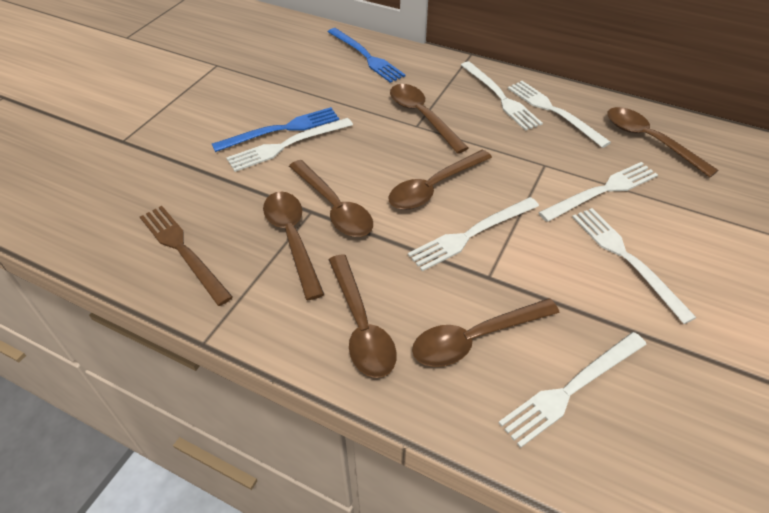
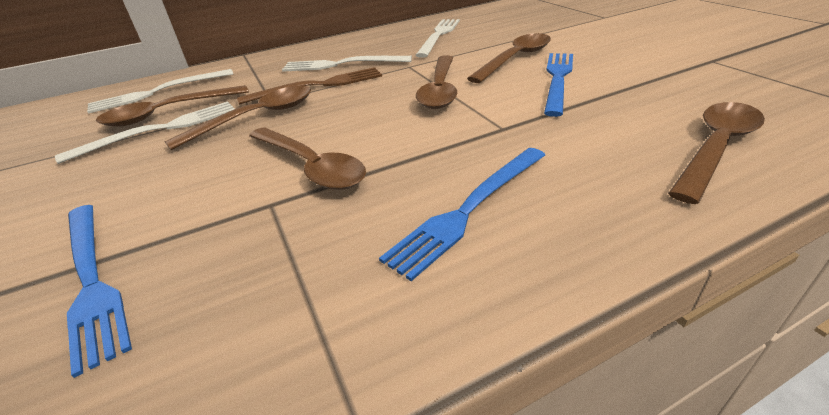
blue fork: [212,107,339,152] [328,28,405,83] = 2 -> [67,205,132,378] [379,148,545,281] [544,53,573,117] = 3
brown spoon: [263,191,325,300] [289,160,373,237] [329,254,397,378] [388,149,492,210] [390,84,469,154] [412,298,560,367] [607,107,718,178] = 7 -> [96,85,249,127] [164,85,311,150] [249,127,366,190] [416,55,457,109] [467,33,551,83] [668,102,765,204] = 6
white fork: [226,118,353,172] [408,197,539,271] [461,61,543,131] [498,332,646,448] [508,81,611,148] [538,162,658,222] [572,208,697,324] = 7 -> [55,101,235,164] [87,69,234,114] [282,56,412,72] [415,19,460,58] = 4

